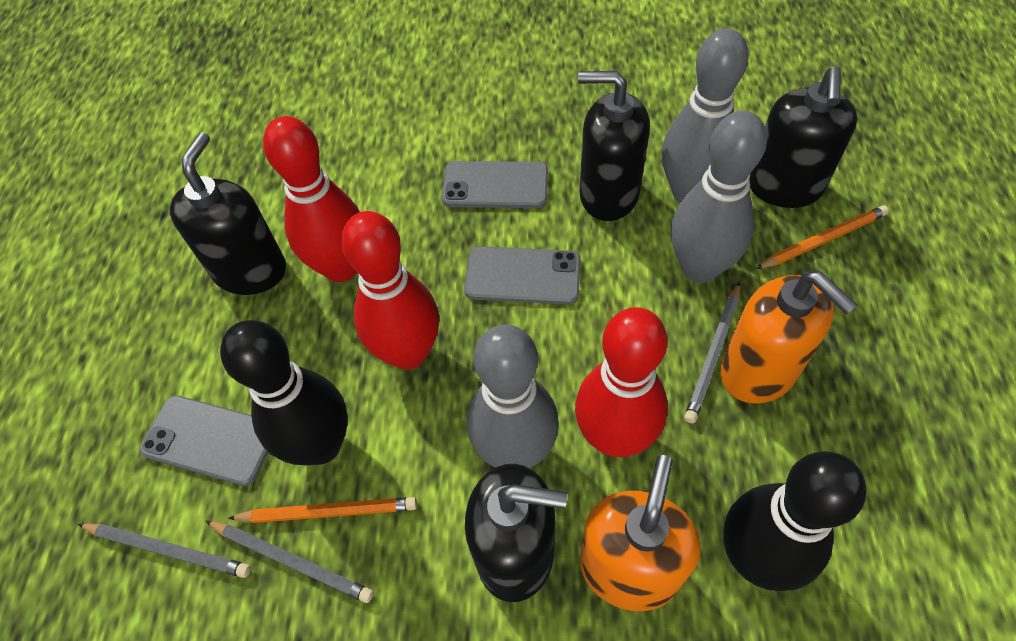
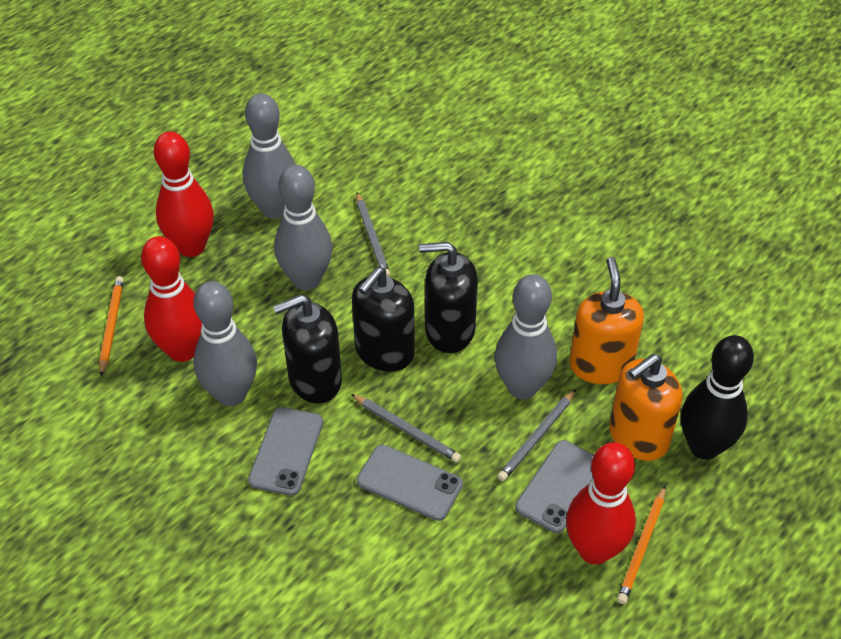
black bowling pin: [220,320,348,465] [723,451,867,591] = 2 -> [681,335,754,460] = 1
black soap dispenser: [170,132,286,295] [465,464,567,602] [578,71,650,221] [749,66,858,208] = 4 -> [273,294,342,403] [352,267,415,372] [419,242,478,353] = 3
grey bowling pin: [467,324,559,468] [662,28,749,203] [671,111,767,283] = 3 -> [193,281,257,406] [243,93,296,218] [274,165,333,290] [495,274,557,399] = 4

